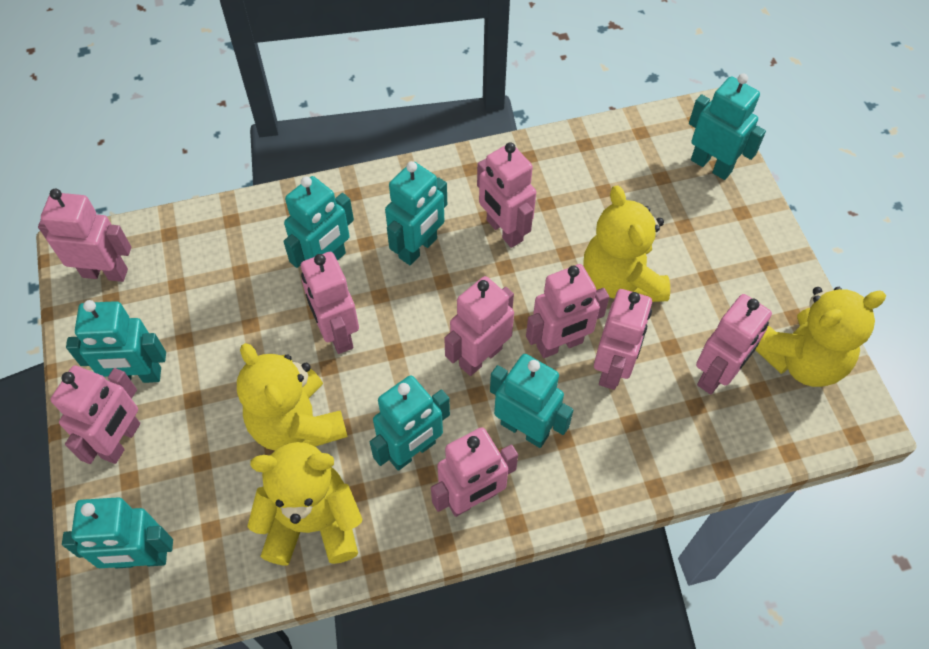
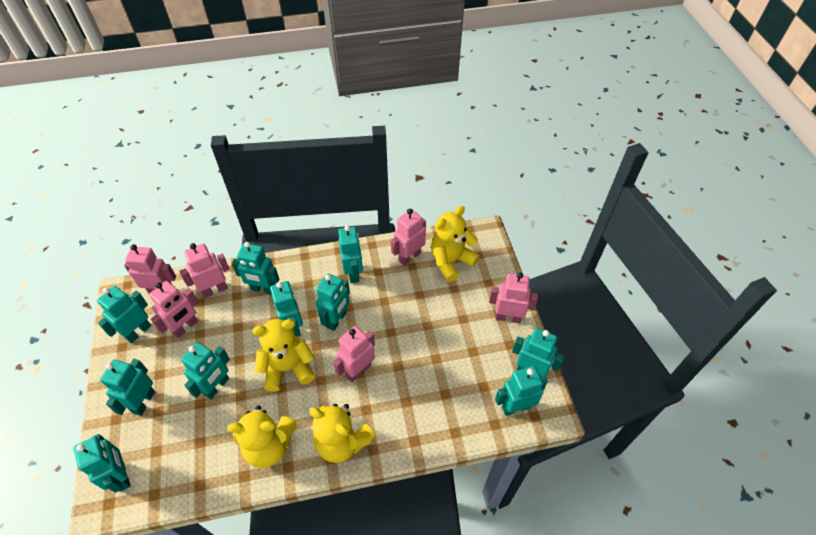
pink robot: [38,188,131,282] [51,365,140,464] [301,252,359,354] [431,427,518,517] [444,276,514,376] [477,142,536,248] [526,264,609,358] [594,289,652,390] [696,294,772,394] = 9 -> [124,244,176,294] [149,281,199,338] [179,243,230,298] [333,326,375,382] [391,209,426,266] [489,272,538,324] = 6
turquoise robot: [62,497,173,569] [66,300,166,383] [283,176,354,268] [370,375,450,471] [385,161,447,265] [490,354,573,448] [689,73,766,180] = 7 -> [73,434,131,493] [97,286,151,343] [100,359,155,416] [181,342,230,399] [232,242,279,294] [270,281,303,337] [316,274,350,331] [338,225,363,283] [495,366,548,416] [512,328,565,377] = 10

